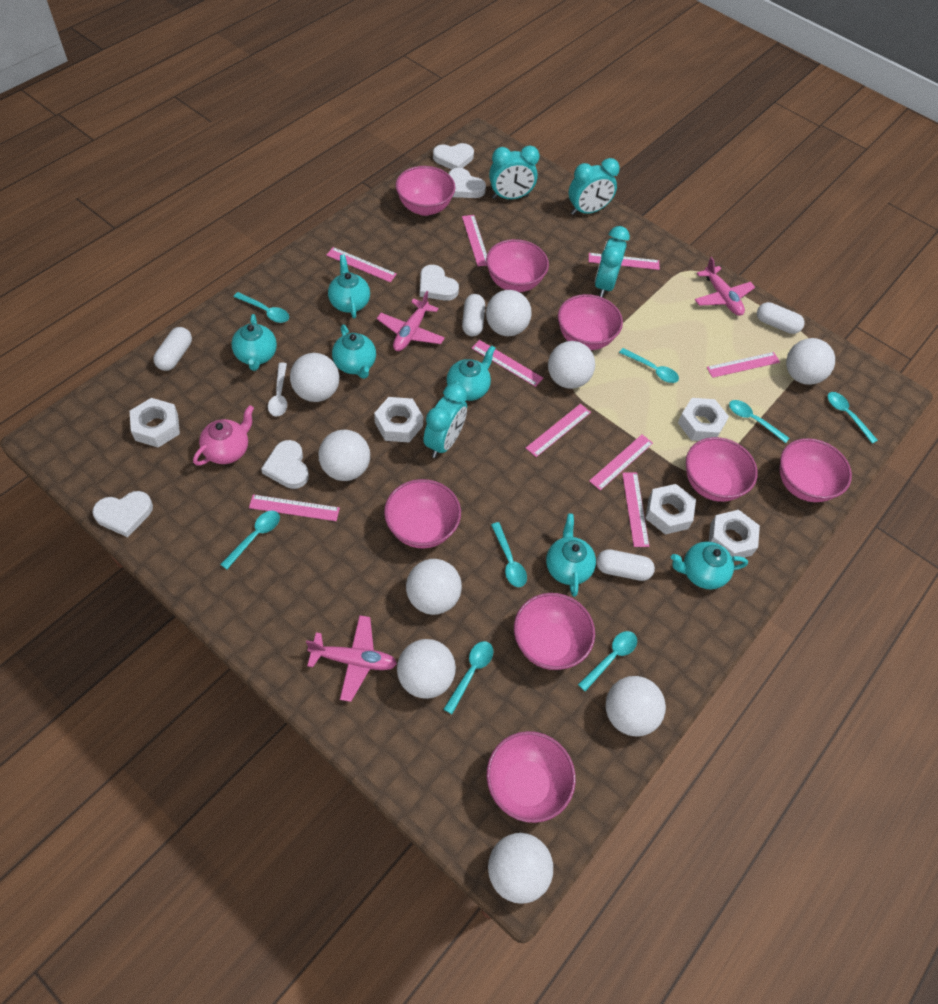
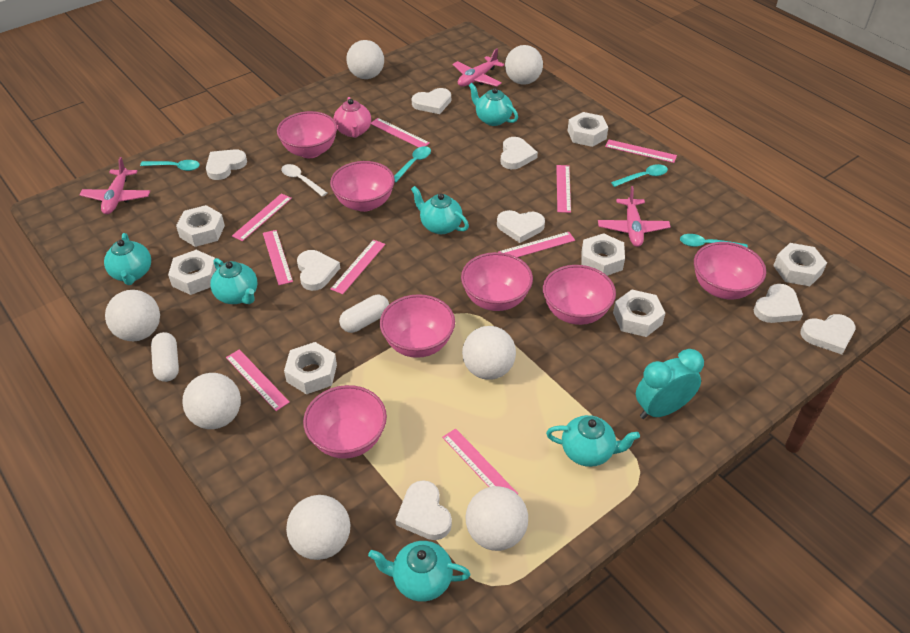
pink bowl: [384,479,461,548] [396,166,456,216] [486,239,549,292] [486,731,576,823] [514,593,595,670] [558,294,623,350] [686,437,758,502] [780,438,852,502] = 8 -> [277,111,337,158] [303,385,387,459] [330,161,395,212] [380,294,455,358] [461,252,533,311] [543,265,616,325] [694,242,766,299] = 7
turquoise clock: [423,383,467,458] [489,145,540,199] [569,158,620,215] [595,226,630,297] = 4 -> [636,349,704,419] = 1
turquoise spoon: [220,511,280,569] [234,292,289,323] [444,641,493,714] [491,522,527,587] [578,631,637,691] [619,348,679,383] [729,400,789,443] [827,392,878,444] = 8 -> [140,160,200,171] [394,146,431,182] [611,164,668,187] [680,234,748,248] = 4
white ball: [290,353,339,402] [318,430,370,481] [397,639,456,699] [406,559,462,615] [486,290,532,336] [488,833,553,904] [548,341,595,389] [606,676,666,737] [786,338,835,385] = 9 -> [105,290,160,341] [182,373,241,429] [286,495,350,560] [346,40,384,79] [462,326,516,380] [466,486,528,551] [505,45,543,85] = 7
white capsule: [153,327,192,371] [462,294,485,336] [596,549,655,581] [757,302,804,334] = 4 -> [151,332,179,382] [339,295,389,333] = 2
white heart: [92,491,153,537] [261,440,309,489] [420,265,459,301] [433,143,474,170] [449,168,486,198] = 5 -> [206,149,247,180] [297,250,340,291] [396,480,452,540] [412,88,451,114] [497,210,545,243] [500,137,538,169] [754,284,803,323] [800,314,856,355] = 8
white nut: [130,398,180,448] [374,397,423,442] [645,484,696,534] [678,398,729,441] [709,510,760,557] = 5 -> [168,250,216,295] [176,205,225,247] [284,342,337,394] [568,112,608,147] [582,233,625,276] [613,290,665,337] [773,243,827,286] = 7

